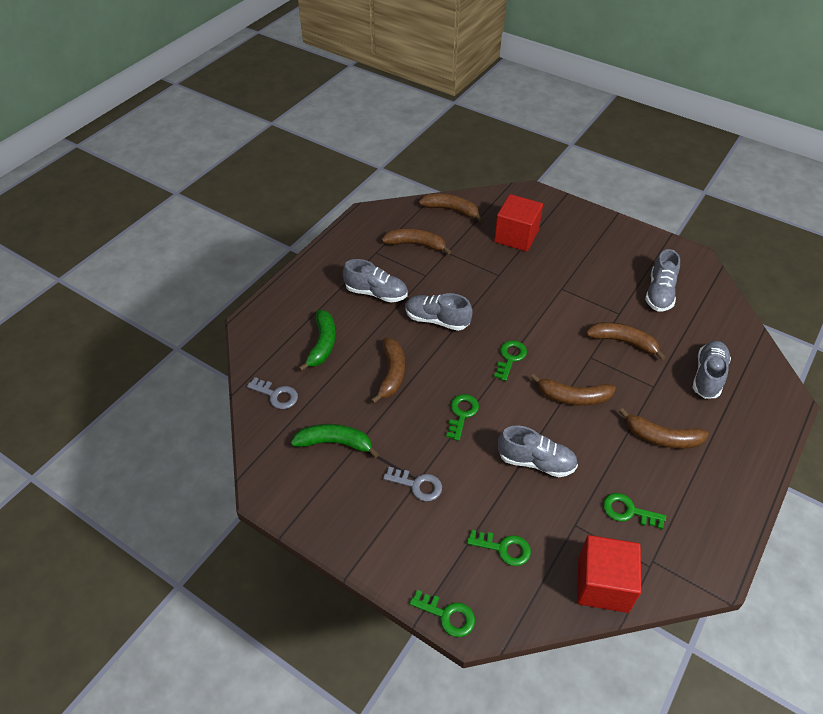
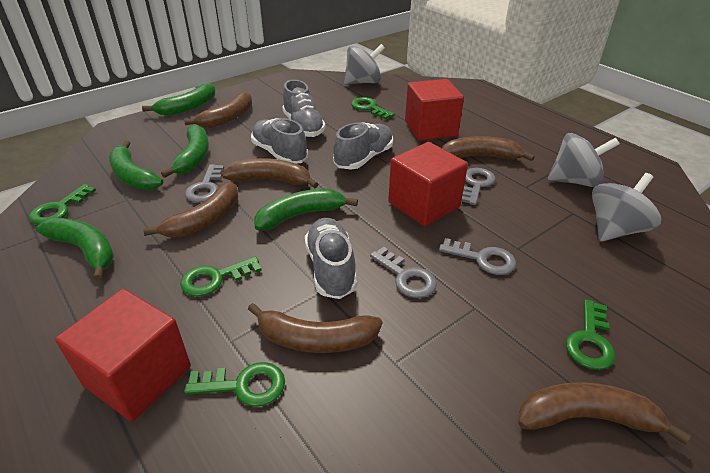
green banana: [291,424,379,458] [298,310,336,372] = 2 -> [36,218,114,281] [109,141,163,190] [142,83,215,116] [161,124,209,178] [254,189,358,230] = 5
grey key: [247,377,298,409] [383,467,442,501] = 2 -> [185,164,224,203] [370,247,437,298] [439,238,516,275] [461,168,496,205] = 4
grey shoe: [343,259,408,302] [405,293,473,331] [498,426,578,477] [645,249,680,311] [692,341,731,399] = 5 -> [251,118,308,164] [282,80,326,137] [305,218,357,299] [333,122,393,170] = 4
grey spinning top: none = 0 -> [344,44,385,85] [548,133,620,187] [592,173,661,242] = 3
red cube: [494,194,543,252] [577,535,641,613] = 2 -> [55,289,191,422] [388,142,468,226] [405,79,464,141] = 3

